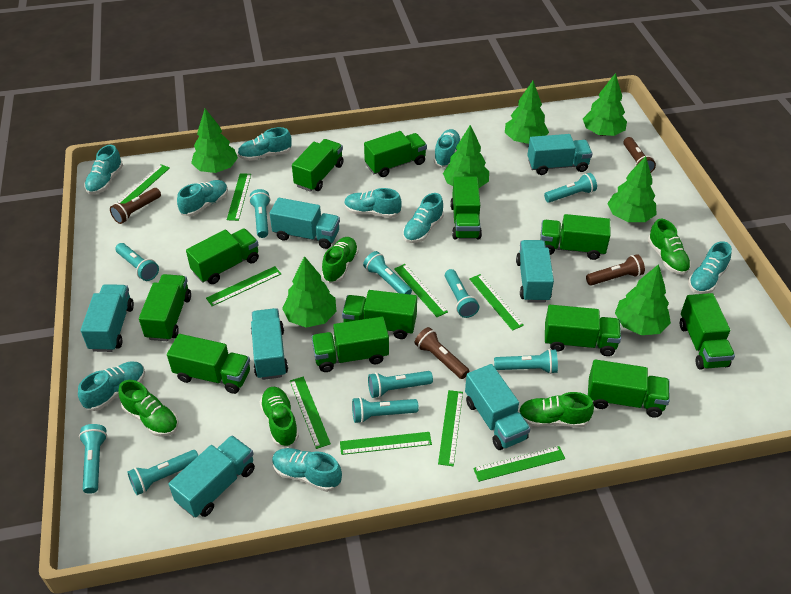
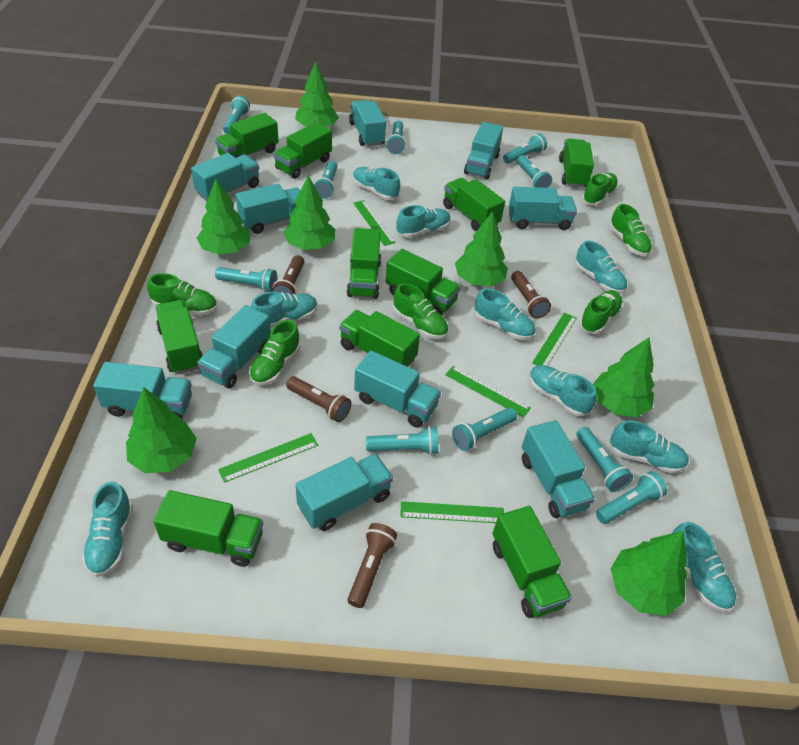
green ruler: [117,164,170,204] [206,266,281,306] [227,173,251,221] [290,377,331,449] [340,432,432,455] [394,264,448,317] [438,390,463,466] [469,274,524,331] [473,446,565,482] = 9 -> [218,433,318,483] [353,200,396,246] [400,501,504,523] [445,366,531,418] [532,313,577,366] = 5
green shoe: [118,380,179,437] [260,387,299,447] [321,237,359,283] [518,392,594,428] [648,219,691,275] = 5 -> [147,273,217,316] [249,320,301,386] [393,283,448,339] [579,290,623,334] [582,173,618,206] [609,204,652,257] = 6
green truck: [139,274,191,341] [167,334,250,394] [186,228,259,284] [292,139,344,192] [312,317,389,372] [342,290,417,339] [364,131,427,177] [450,177,482,240] [540,214,611,260] [545,305,621,356] [588,359,670,418] [680,293,735,370] = 12 -> [153,490,263,567] [156,300,203,374] [215,113,279,158] [274,122,332,179] [339,310,420,367] [347,228,381,299] [386,249,461,315] [443,178,505,231] [493,506,572,618] [559,138,594,188] = 10
turquoise truck: [81,284,134,352] [168,435,255,518] [251,308,288,380] [270,198,340,249] [465,364,530,450] [516,240,554,303] [527,134,592,175] = 7 -> [93,362,192,418] [191,153,259,201] [197,305,271,389] [236,184,300,234] [296,454,393,531] [349,100,386,146] [354,351,441,428] [464,122,503,179] [509,187,577,230] [522,420,595,518] = 10

